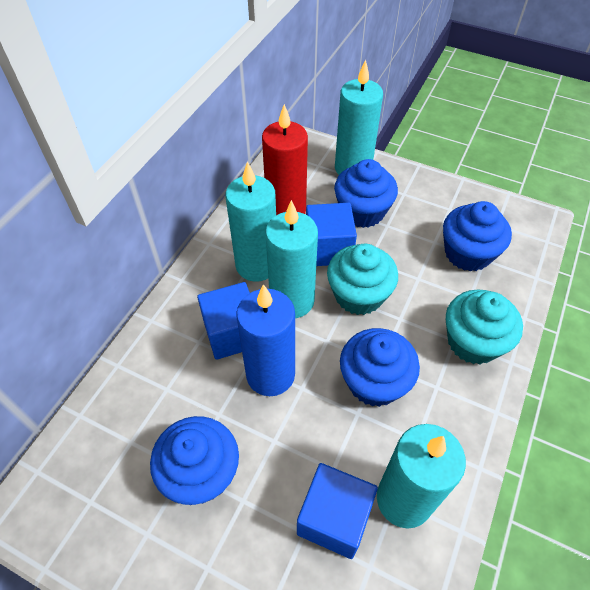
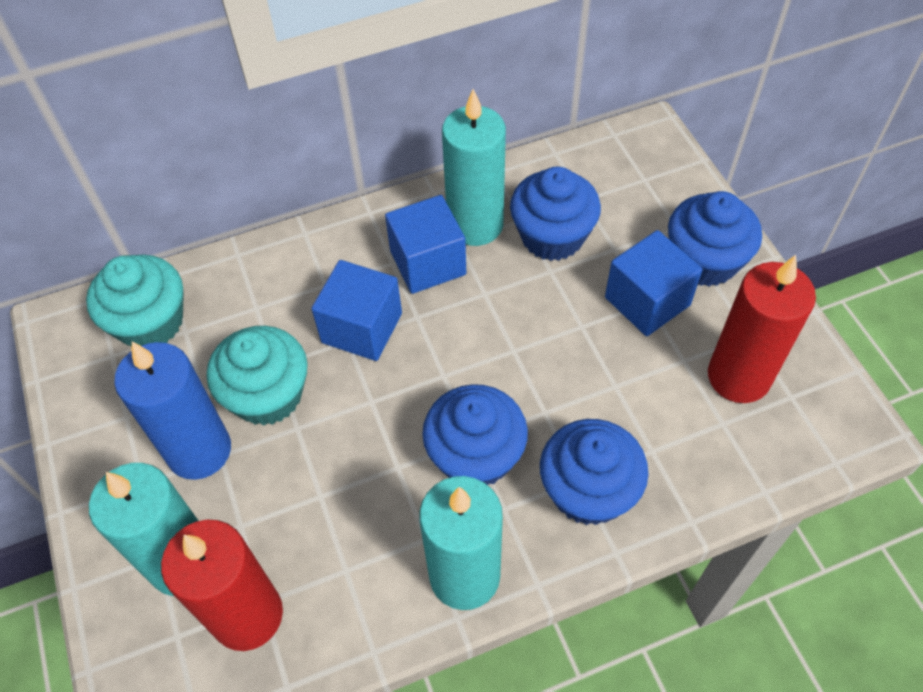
red candle: [262,104,308,215] = 1 -> [161,520,283,651] [708,255,816,403] = 2
turquoise candle: [225,161,276,282] [265,200,318,318] [335,60,383,175] [377,424,466,528] = 4 -> [89,463,199,596] [419,476,503,610] [442,89,506,246] = 3

